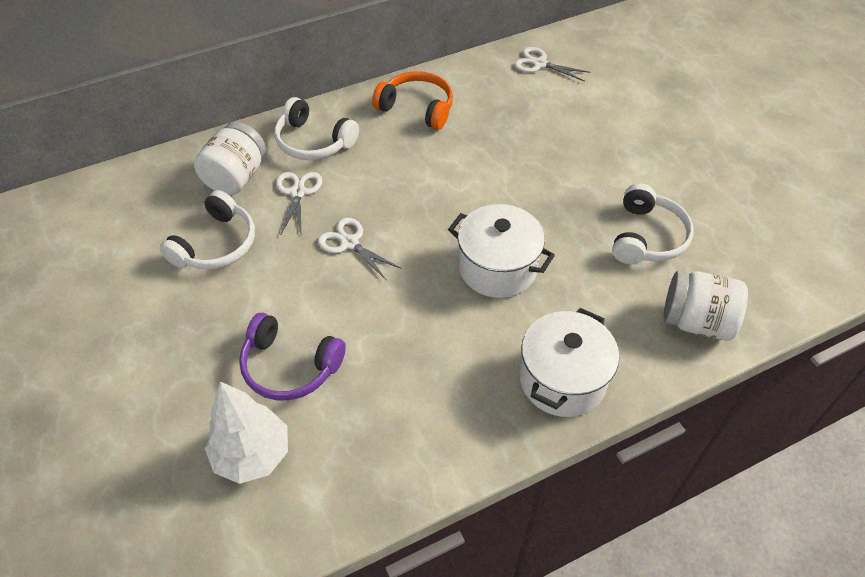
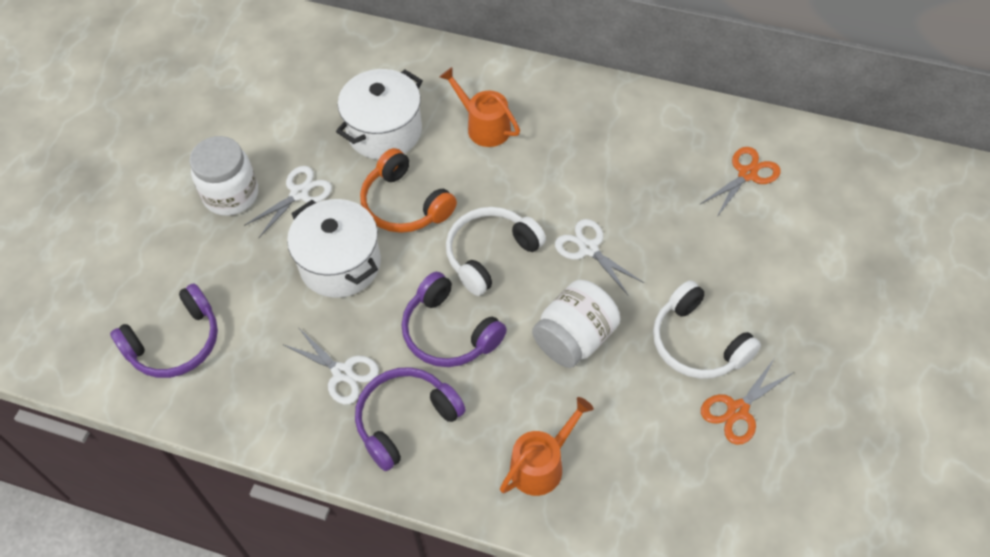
orange scissors: none = 0 -> [700,147,781,217] [701,359,794,445] = 2
orange watering can: none = 0 -> [440,67,520,147] [500,397,594,496] = 2
purple headphones: [239,313,346,400] = 1 -> [110,283,218,378] [355,367,466,471] [402,272,507,367] = 3
white headphones: [160,190,255,270] [275,97,359,160] [612,183,694,264] = 3 -> [446,207,546,296] [653,280,761,379] = 2
white tree: [205,381,288,484] = 1 -> none = 0

